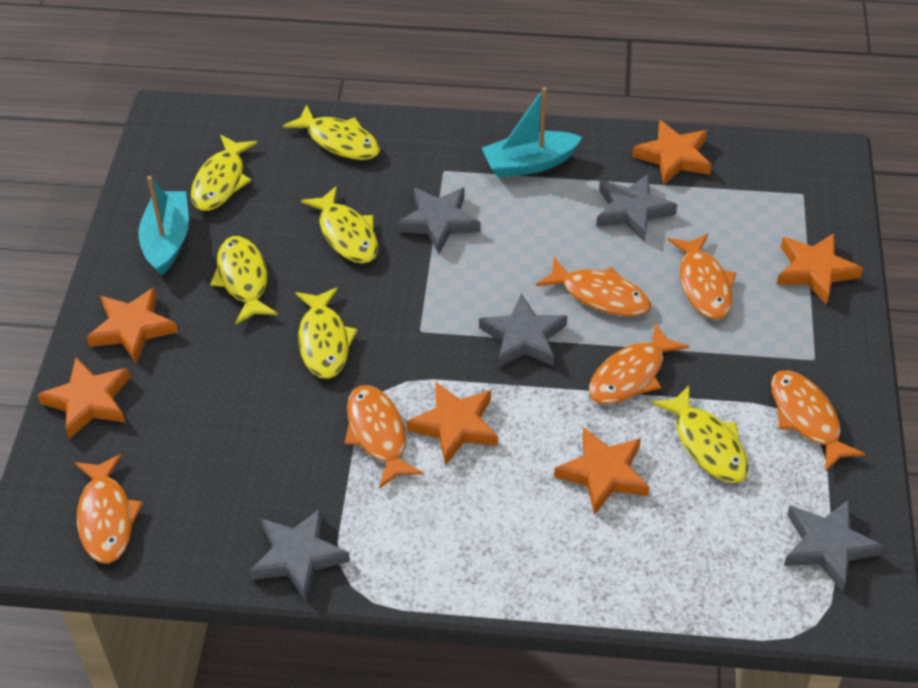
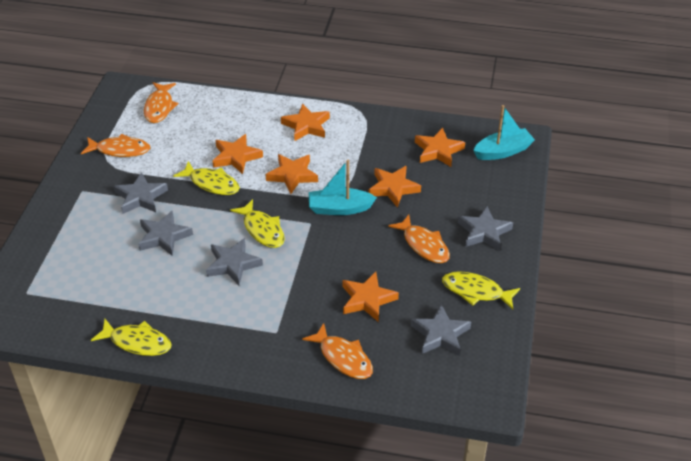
orange fish: [75,454,143,563] [344,385,423,489] [536,257,651,316] [589,323,689,404] [668,233,736,319] [771,370,866,471] = 6 -> [81,134,150,157] [144,82,178,123] [302,323,373,379] [388,215,450,263] = 4
yellow fish: [191,135,257,211] [210,236,278,325] [283,104,380,160] [295,287,358,379] [301,186,378,263] [651,385,749,483] = 6 -> [91,319,172,356] [173,161,240,195] [230,199,285,248] [442,271,520,309] = 4

